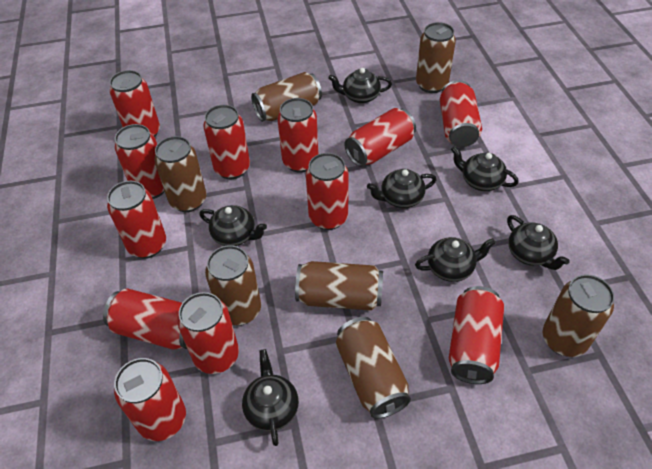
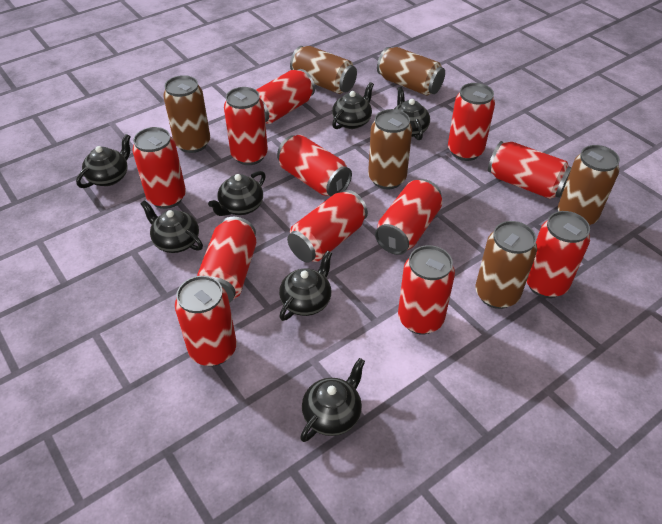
brown can: [154,136,206,212] [205,245,261,325] [251,72,322,122] [295,261,383,311] [336,317,411,419] [416,22,456,93] [542,274,615,357] = 7 -> [163,75,210,153] [290,46,357,94] [368,109,412,189] [377,47,445,96] [476,221,537,309] [558,145,620,225] = 6

